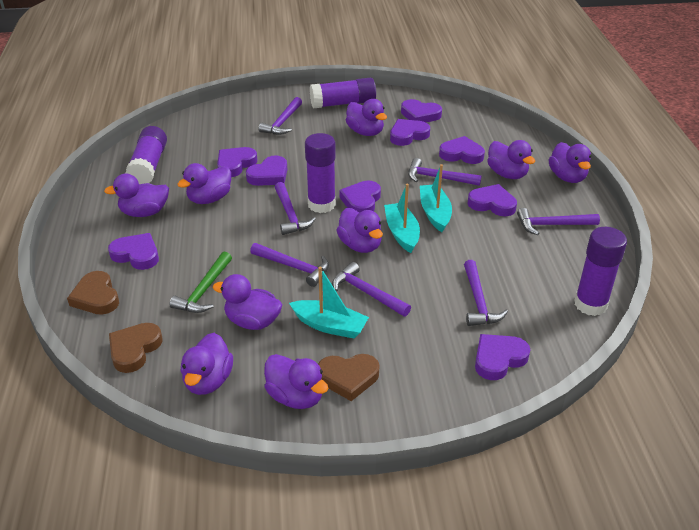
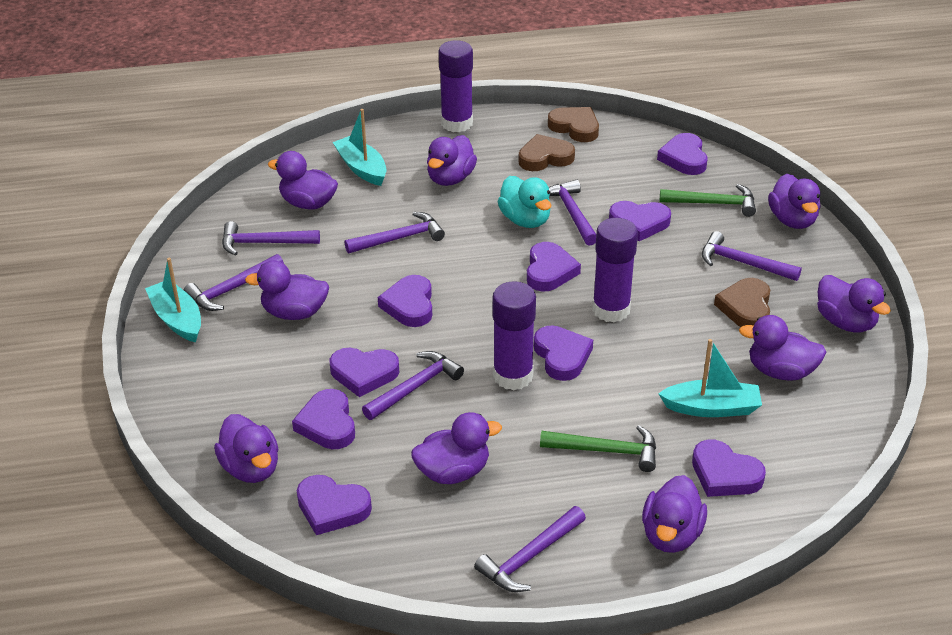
green hammer: [169,252,232,313] = 1 -> [540,425,656,472] [660,184,756,217] = 2
purple glue stick: [125,126,167,184] [305,133,336,213] [310,77,376,108] [574,227,627,316] = 4 -> [439,40,473,132] [492,281,536,390] [592,218,638,322] = 3
turquoise duck: none = 0 -> [497,176,551,228] = 1

